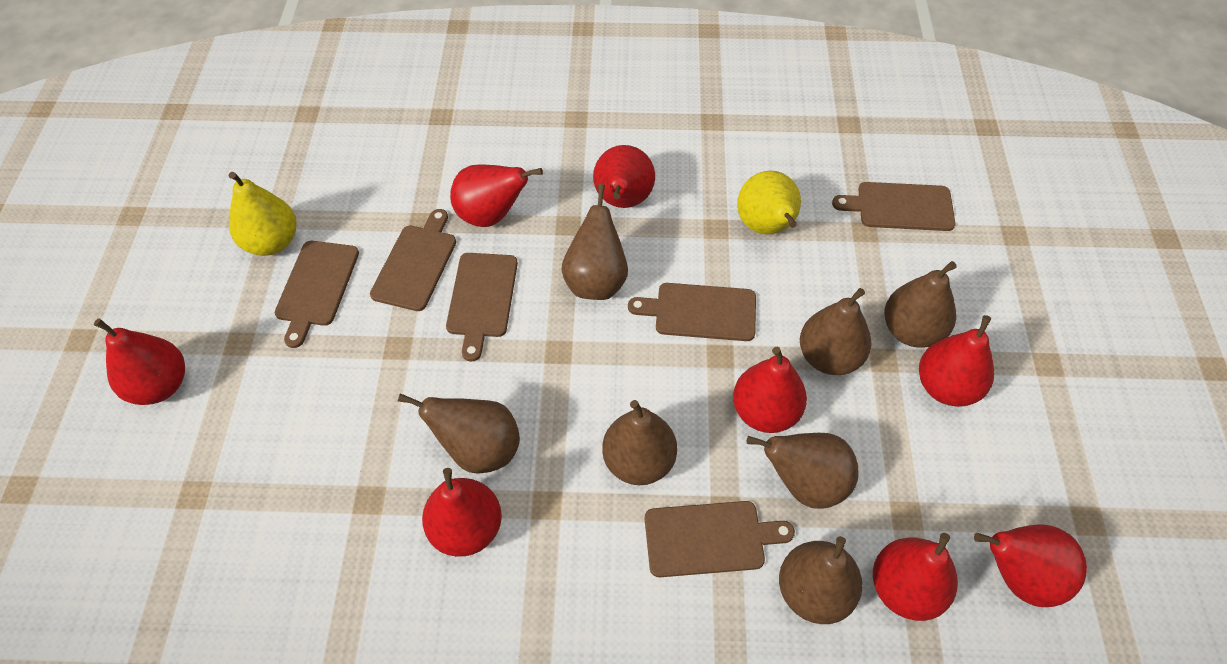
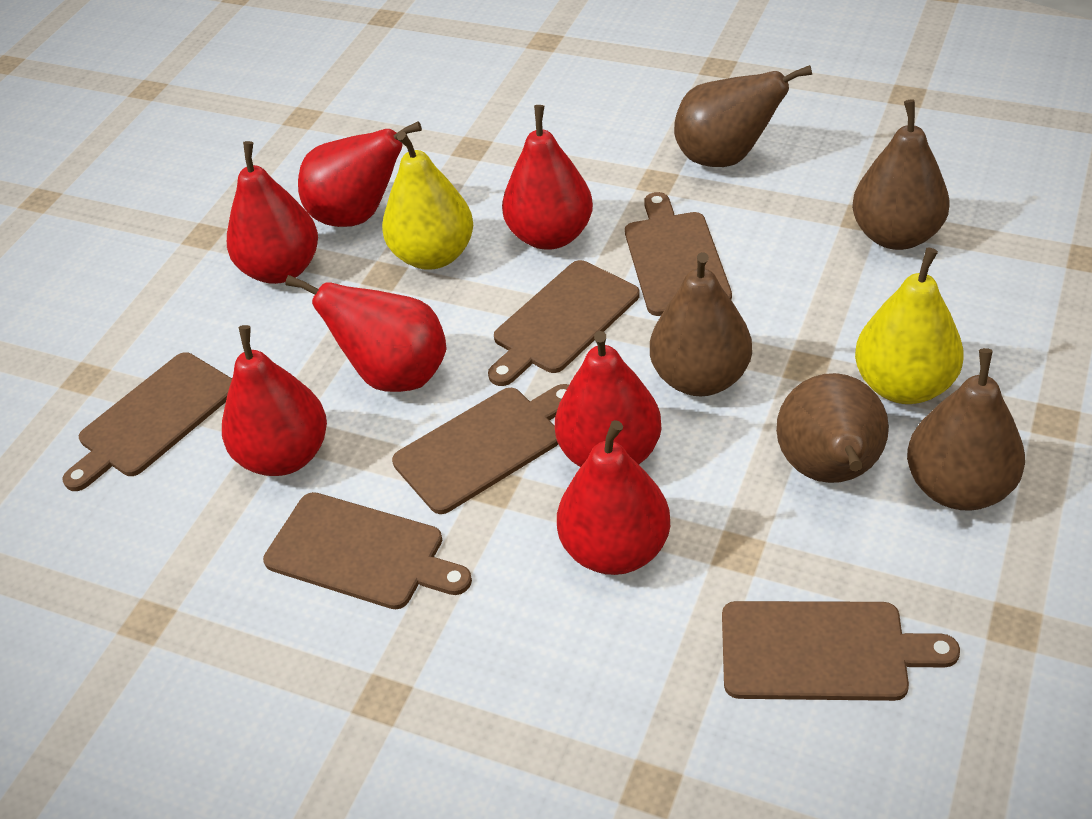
brown pear: [398,394,520,474] [561,184,628,300] [602,400,677,485] [747,433,858,509] [779,536,862,624] [800,288,872,375] [885,261,957,348] = 7 -> [650,252,752,396] [674,65,812,167] [776,373,889,483] [852,99,950,250] [907,348,1025,511] = 5
red pear: [94,318,185,405] [422,468,502,557] [450,164,543,227] [593,145,655,208] [733,347,807,433] [873,533,958,621] [919,315,994,407] [974,524,1087,607] = 8 -> [222,325,327,476] [227,141,318,284] [285,275,447,392] [298,121,422,227] [502,105,593,250] [555,331,661,467] [557,420,670,575] = 7

